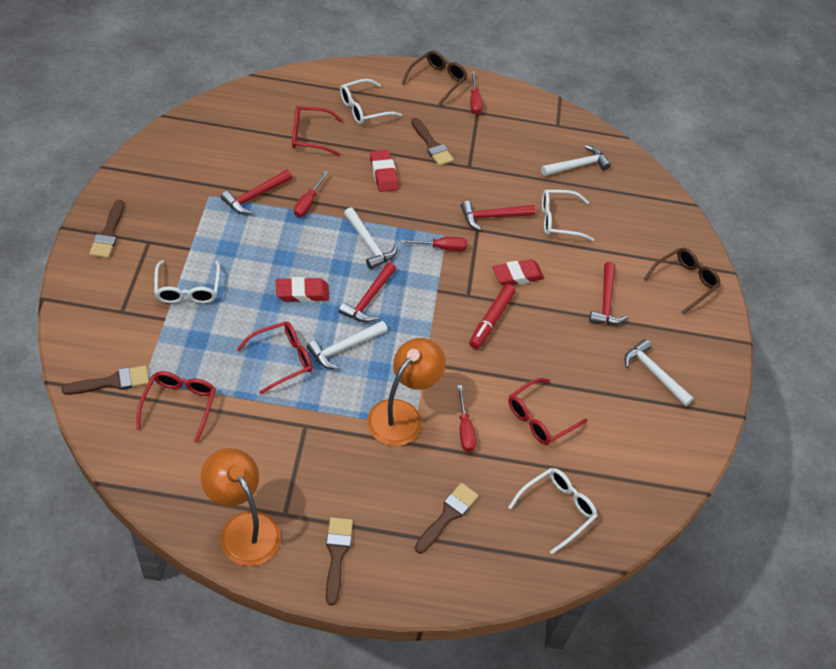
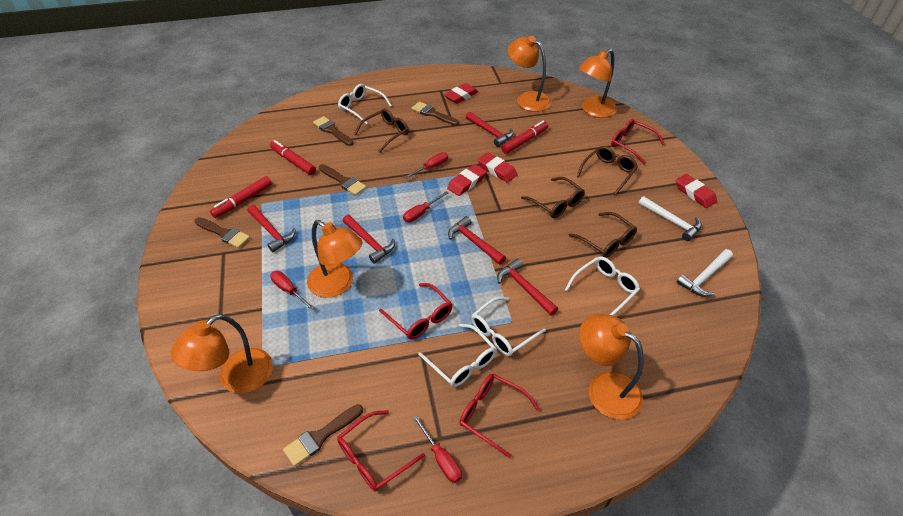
brown glasses: [402,51,467,105] [644,248,721,314] = 2 -> [354,108,409,153] [521,177,585,218] [568,212,637,258] [577,146,638,195] = 4
orange lamp: [201,448,281,566] [367,338,446,446] = 2 -> [170,314,273,393] [307,220,362,298] [508,36,551,112] [579,49,617,118] [579,314,644,420] = 5
red eraser: [276,277,329,302] [370,150,399,192] [493,259,544,286] = 3 -> [444,83,478,104] [447,164,487,196] [478,152,518,183] [676,174,717,208] = 4
red hammer: [221,169,292,214] [339,262,396,323] [461,201,535,230] [589,262,628,325] = 4 -> [247,205,296,252] [343,215,395,264] [448,216,506,265] [466,112,513,147] [497,258,558,316] = 5
red marker: [469,284,515,349] = 1 -> [210,176,272,218] [270,140,316,175] [501,121,548,154] = 3
white hammer: [307,321,387,370] [344,207,397,269] [541,145,611,176] [624,339,694,406] = 4 -> [639,196,702,241] [677,249,733,297] = 2

